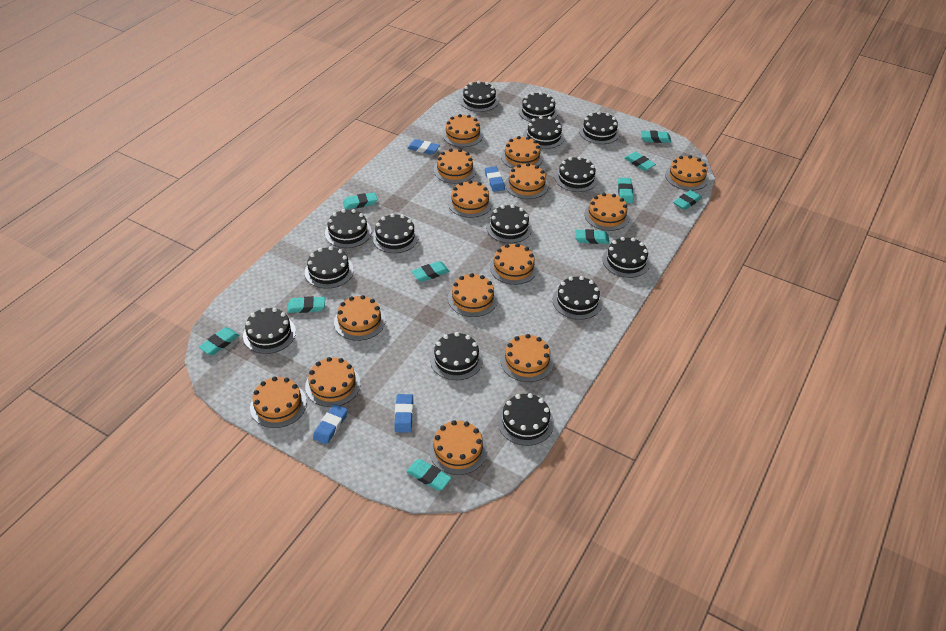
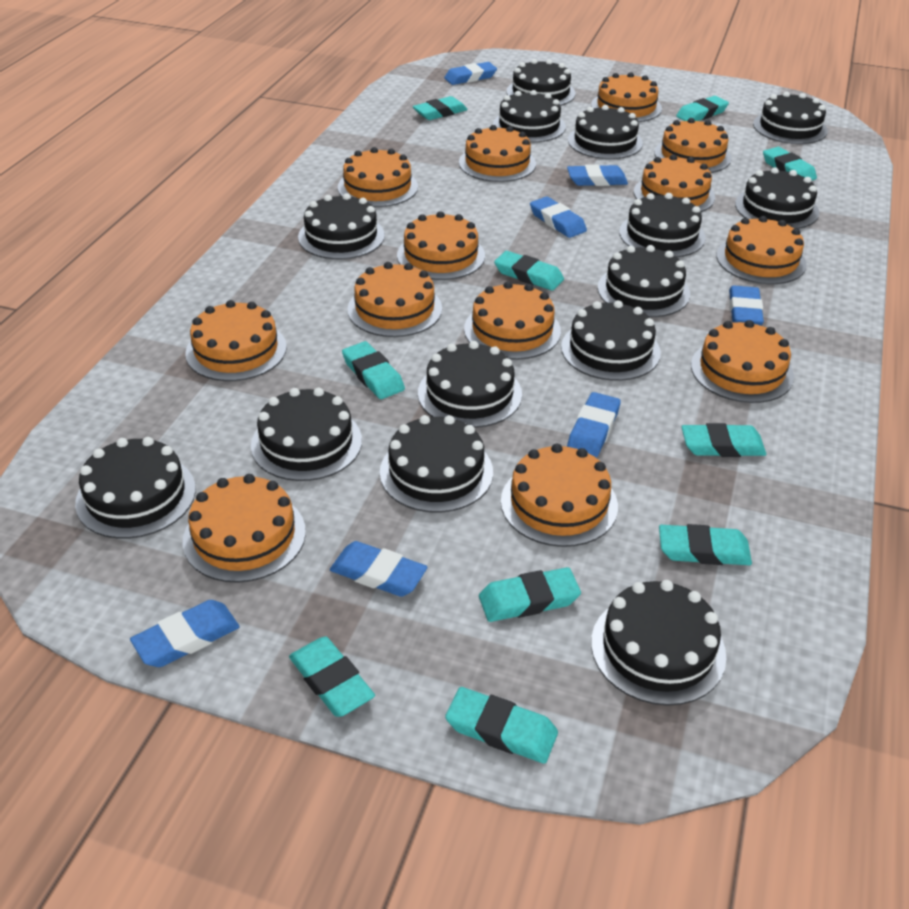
blue eraser: [313,404,348,445] [394,394,413,432] [407,139,440,155] [485,166,505,192] = 4 -> [130,600,240,667] [330,541,428,597] [444,62,497,85] [530,196,587,238] [567,164,628,186] [567,392,621,458] [729,286,764,326] = 7
orange cake: [250,376,307,428] [305,357,361,407] [334,295,386,341] [429,420,487,475] [434,149,476,184] [443,114,483,147] [448,180,492,218] [448,273,498,317] [490,243,538,285] [501,136,543,168] [501,334,554,382] [505,163,549,199] [584,193,630,231] [665,155,709,191] = 14 -> [183,474,306,583] [185,300,287,381] [338,147,418,207] [347,262,442,337] [397,211,485,280] [459,125,536,182] [464,281,561,360] [501,444,618,547] [591,72,662,122] [634,154,715,212] [654,118,732,173] [691,320,794,403] [716,216,807,284] = 13

